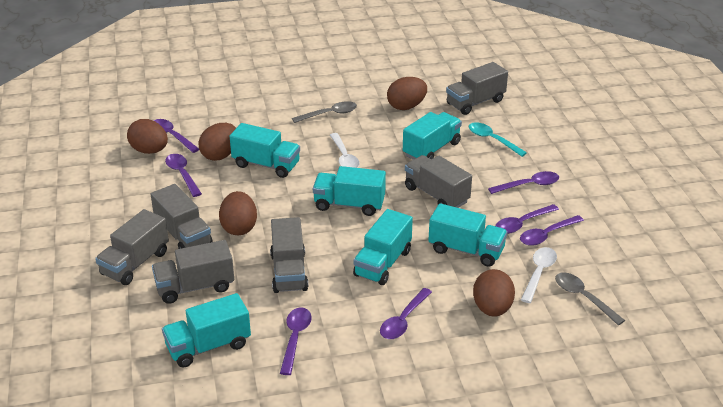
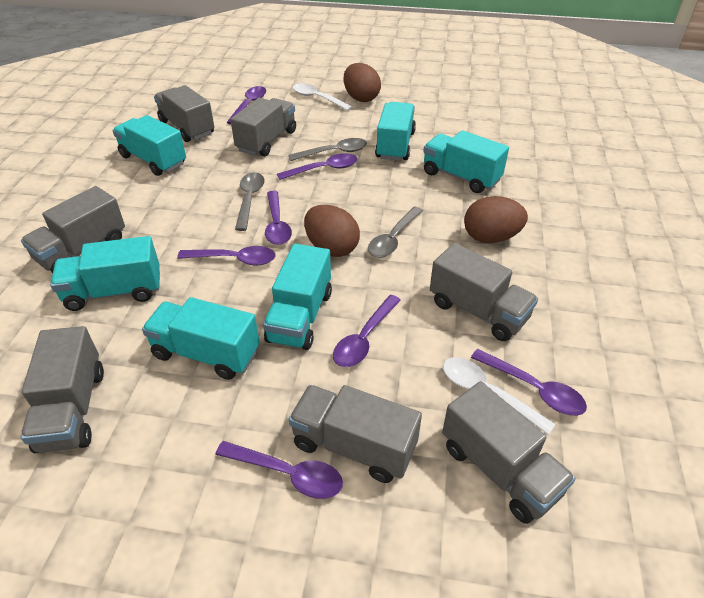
brown egg: [127,119,168,154] [198,123,236,161] [219,191,257,235] [387,77,427,110] [473,269,515,317] = 5 -> [304,205,360,257] [344,63,381,102] [464,196,528,243] = 3
grey spoon: [292,101,357,123] [555,273,625,325] = 2 -> [235,172,265,231] [288,138,367,161] [368,207,423,258] = 3
grey truck: [95,209,169,285] [151,184,213,249] [152,240,234,304] [270,217,308,293] [405,155,472,208] [446,62,508,115] = 6 -> [21,186,125,273] [21,326,104,453] [154,85,214,142] [230,98,296,156] [289,385,422,483] [430,243,538,341] [442,381,576,524] = 7
turquoise spoon: [469,122,527,157] = 1 -> none = 0

